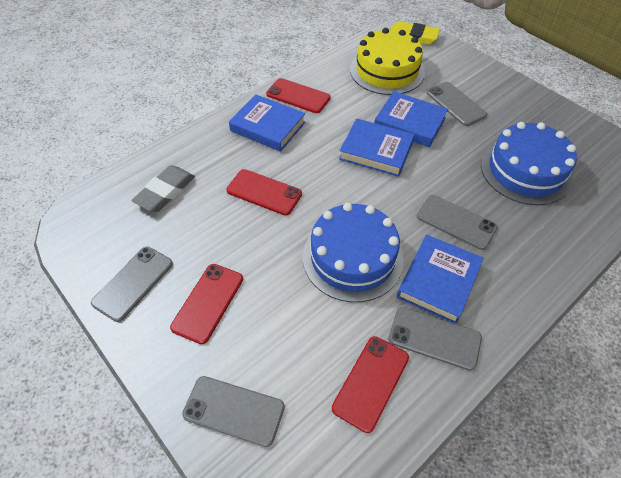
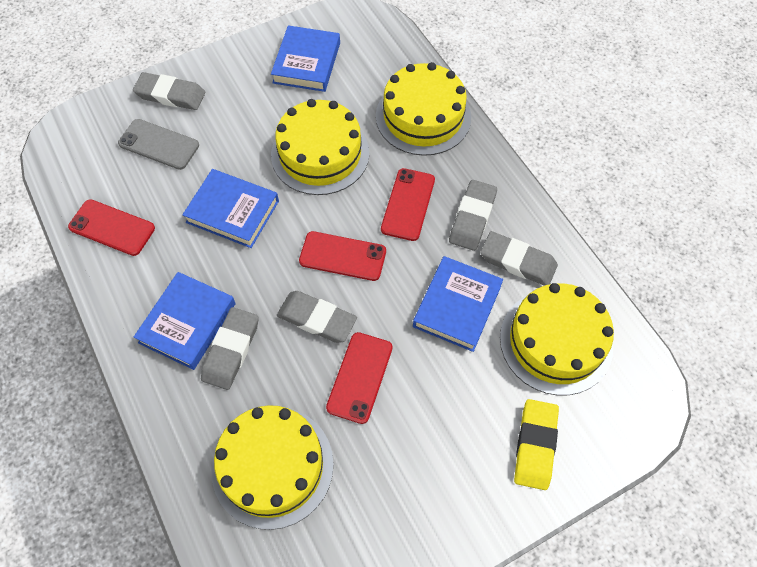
blue cake: [303,203,404,302] [481,122,577,205] = 2 -> none = 0
grey eraser: [131,165,195,212] = 1 -> [133,72,205,110] [201,307,259,390] [277,291,357,343] [449,180,497,251] [480,231,558,286] = 5
grey phone: [91,246,173,322] [182,376,285,447] [388,307,482,371] [417,195,498,250] [427,82,487,126] = 5 -> [118,119,199,170] = 1
yellow cake: [350,28,425,95] = 1 -> [211,405,334,530] [271,99,369,195] [376,62,471,156] [500,283,614,395] = 4

